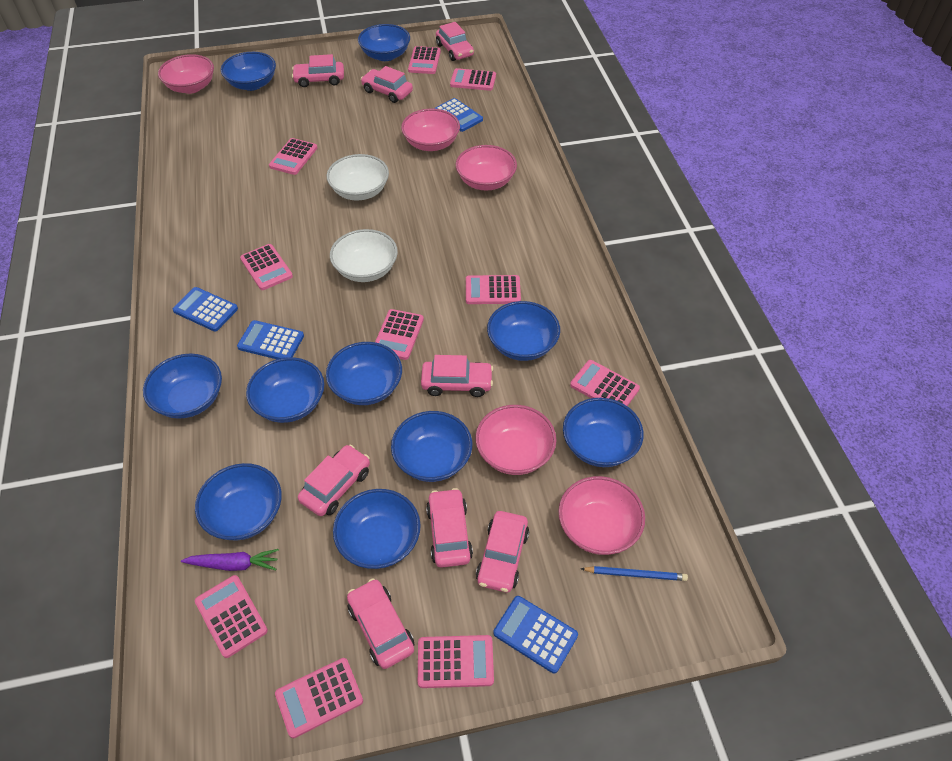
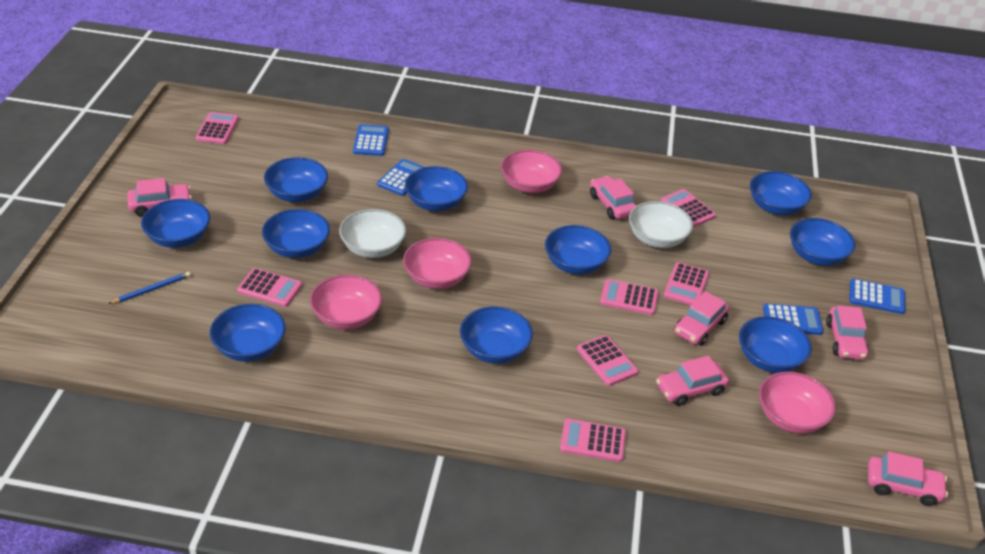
pink bowl: [158,54,214,94] [401,109,460,151] [455,145,517,190] [475,405,557,475] [558,476,645,555] = 5 -> [310,275,382,329] [403,238,472,289] [501,150,562,193] [759,372,836,434] = 4
pink calculator: [195,575,268,658] [240,244,293,290] [269,138,317,175] [275,658,363,738] [375,309,424,360] [408,46,441,74] [418,635,494,688] [450,68,496,91] [466,275,521,304] [570,360,640,406] = 10 -> [196,112,239,144] [237,268,302,307] [560,419,626,462] [577,335,638,386] [600,279,659,315] [661,189,716,227] [664,262,709,305] = 7
pink car: [292,54,344,87] [298,444,370,516] [347,578,414,669] [361,66,413,103] [421,355,493,397] [426,488,473,568] [436,22,474,61] [476,511,529,592] = 8 -> [127,178,192,217] [590,176,636,219] [656,356,729,406] [674,291,729,346] [826,306,869,360] [868,451,948,506] = 6
purple carrot: [181,549,279,571] = 1 -> none = 0

